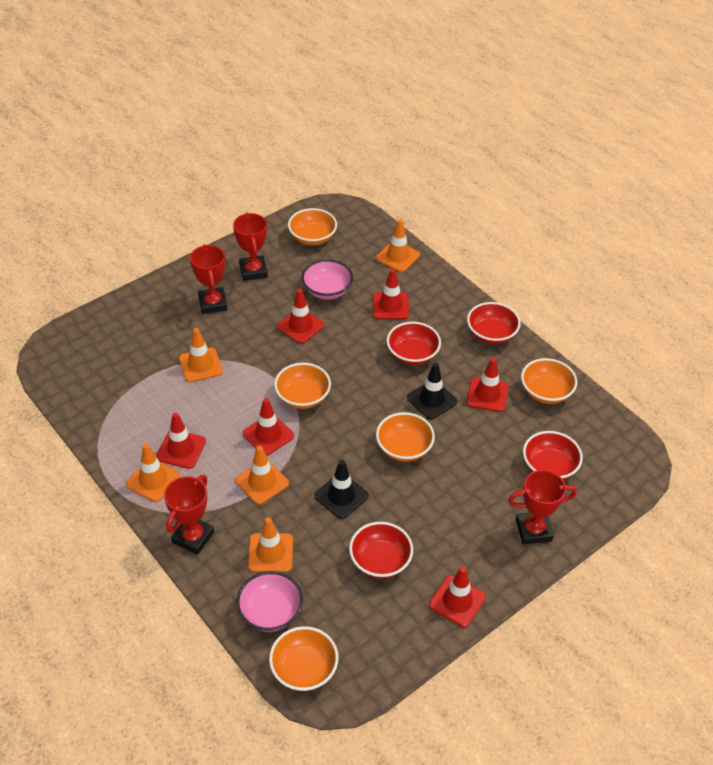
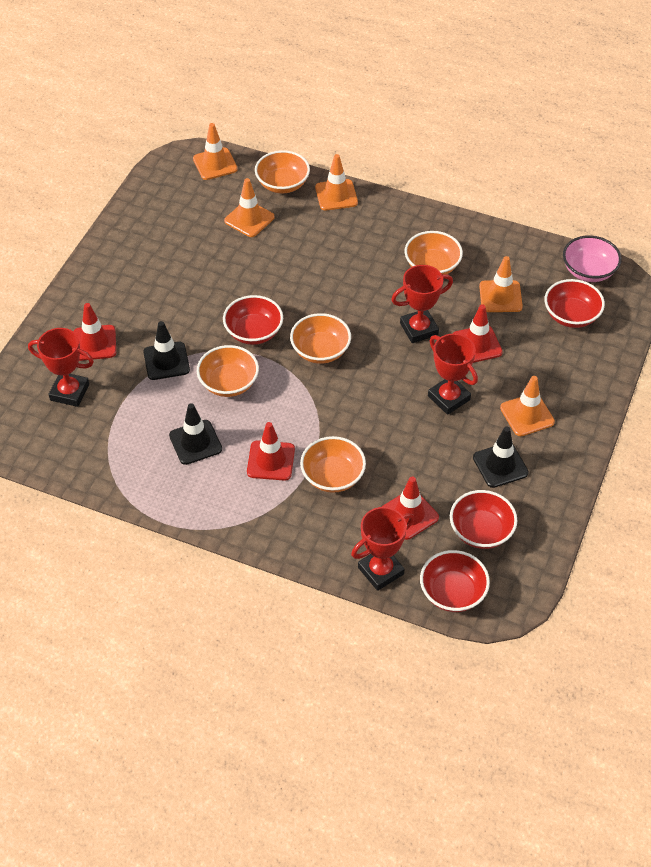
black traffic cone: [314,460,369,519] [407,363,457,419] = 2 -> [143,321,190,380] [169,403,222,465] [473,427,529,488] = 3
pink bowl: [236,571,303,632] [301,259,353,300] = 2 -> [563,235,622,282] = 1
red traffic cone: [156,412,206,469] [243,398,294,456] [277,289,324,344] [373,269,409,319] [429,566,486,627] [467,358,509,412] = 6 -> [74,303,116,361] [247,422,295,481] [382,477,439,540] [454,304,503,363] = 4

